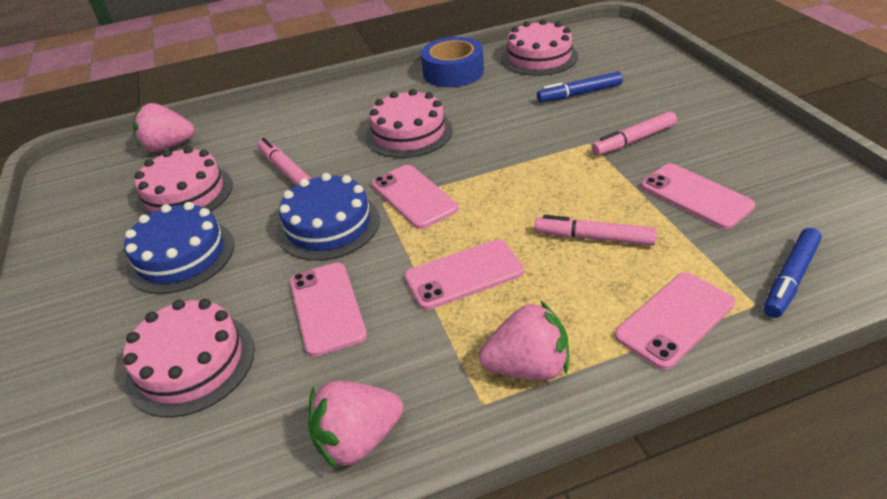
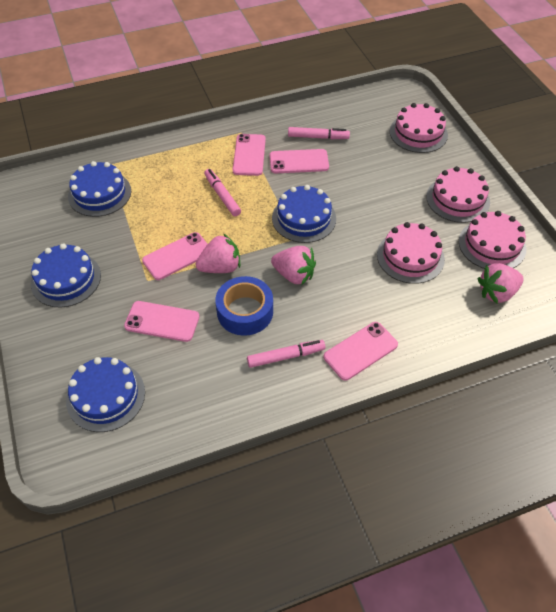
blue cake: [124,202,234,294] [277,173,380,261] = 2 -> [31,243,101,308] [66,357,145,432] [68,161,131,217] [272,185,336,243] = 4
blue marker: [537,72,623,102] [764,228,822,318] = 2 -> none = 0

